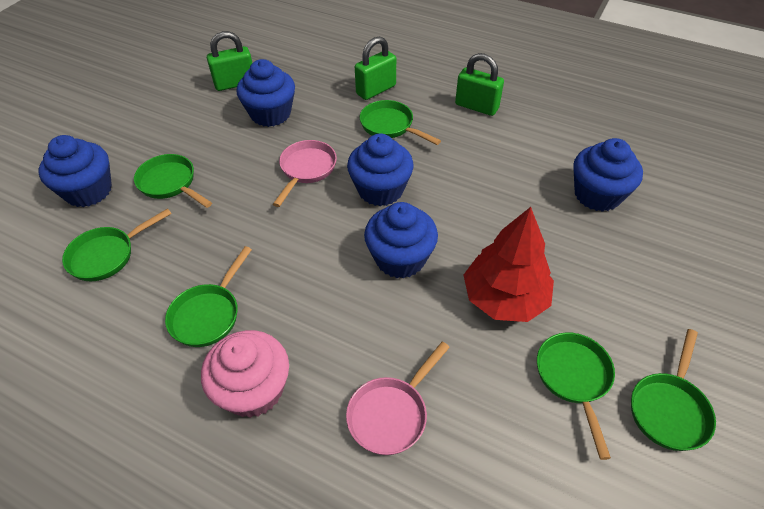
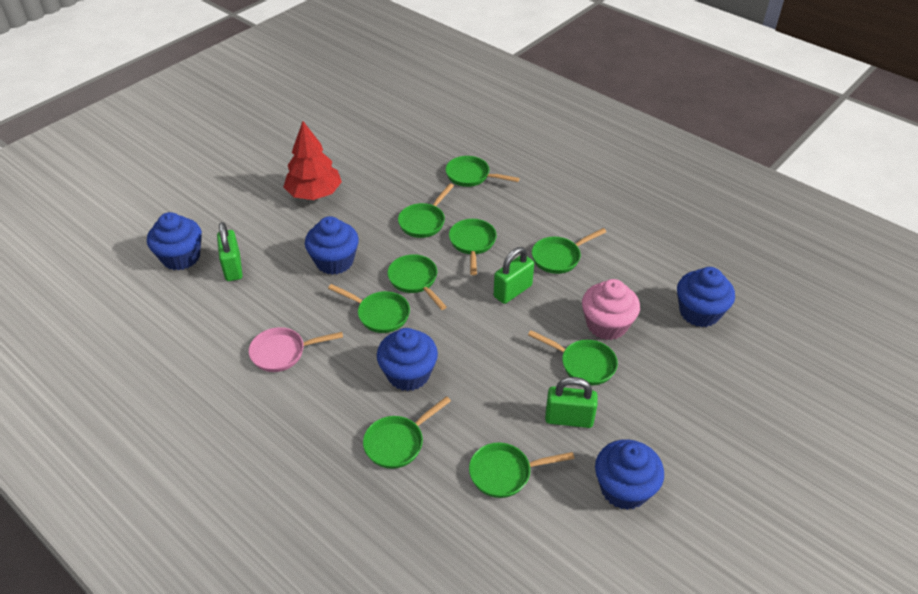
green pan: [62,208,172,281] [134,154,212,208] [165,246,252,347] [360,100,441,145] [537,333,615,460] [631,329,716,451] = 6 -> [328,284,410,333] [363,396,451,469] [387,254,447,310] [398,183,454,238] [446,156,520,187] [449,219,497,275] [469,443,574,498] [528,330,618,385] [532,228,606,274] = 9
pink pan: [273,140,337,207] [346,342,450,455] = 2 -> [249,327,343,372] = 1

